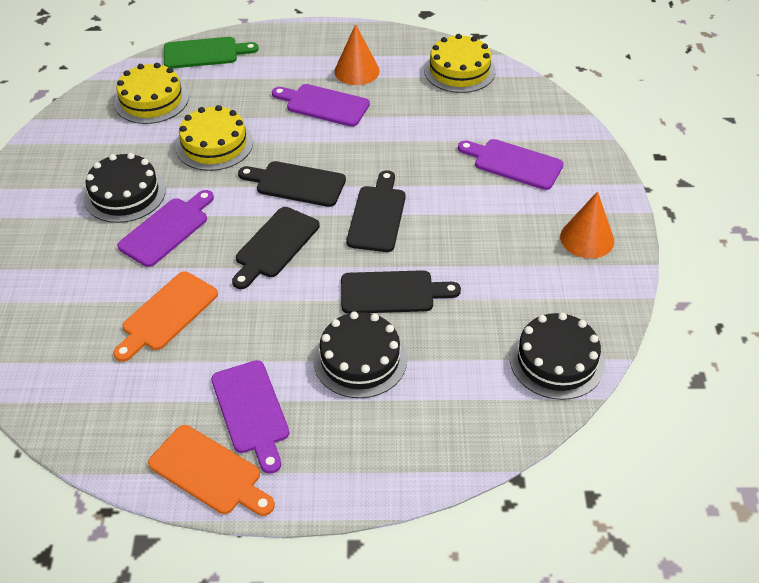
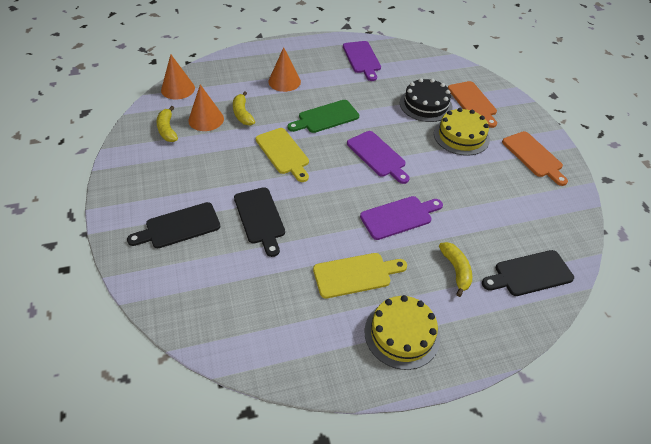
black cake: [84,153,166,223] [313,311,407,398] [510,312,605,400] = 3 -> [400,78,452,122] = 1
black cutting board: [232,207,320,289] [238,161,346,207] [341,270,461,314] [347,170,406,252] = 4 -> [127,202,221,248] [234,187,285,257] [482,250,574,296] = 3
orange cone: [334,24,380,85] [560,191,614,259] = 2 -> [161,54,195,99] [188,84,224,131] [268,47,301,92] = 3
purple cutting board: [117,190,214,267] [211,360,289,474] [272,84,370,127] [458,139,564,190] = 4 -> [343,41,381,81] [347,131,410,184] [360,196,443,240] = 3
yellow banana: none = 0 -> [156,106,178,142] [233,91,255,126] [439,242,472,297] = 3
yellow cake: [114,63,189,124] [176,105,253,171] [424,34,496,93] = 3 -> [365,295,440,370] [434,108,490,156] = 2
yellow cutting board: none = 0 -> [256,128,309,182] [313,253,407,299] = 2

